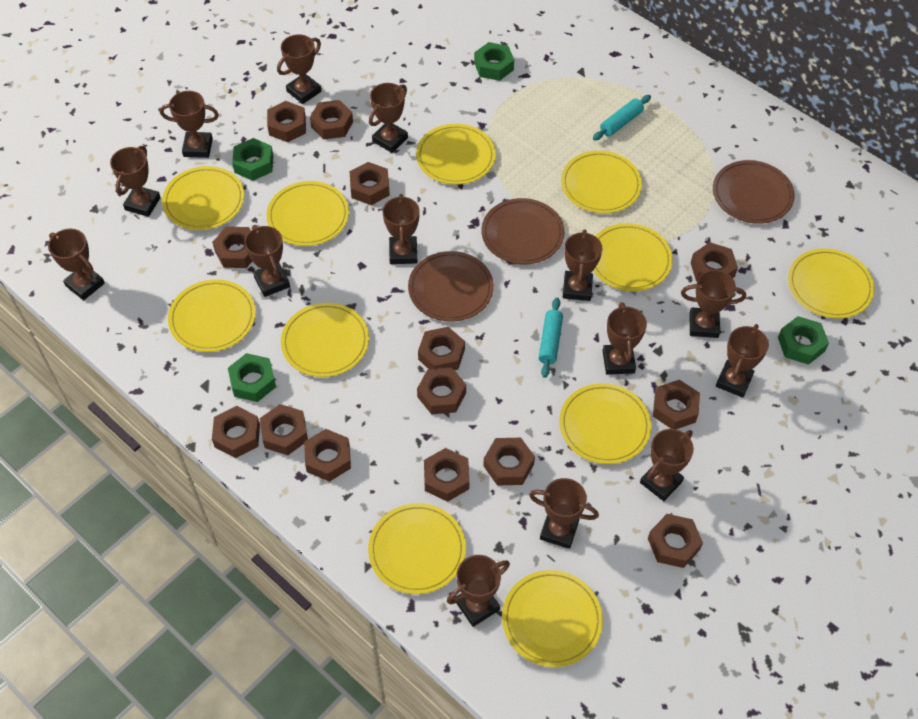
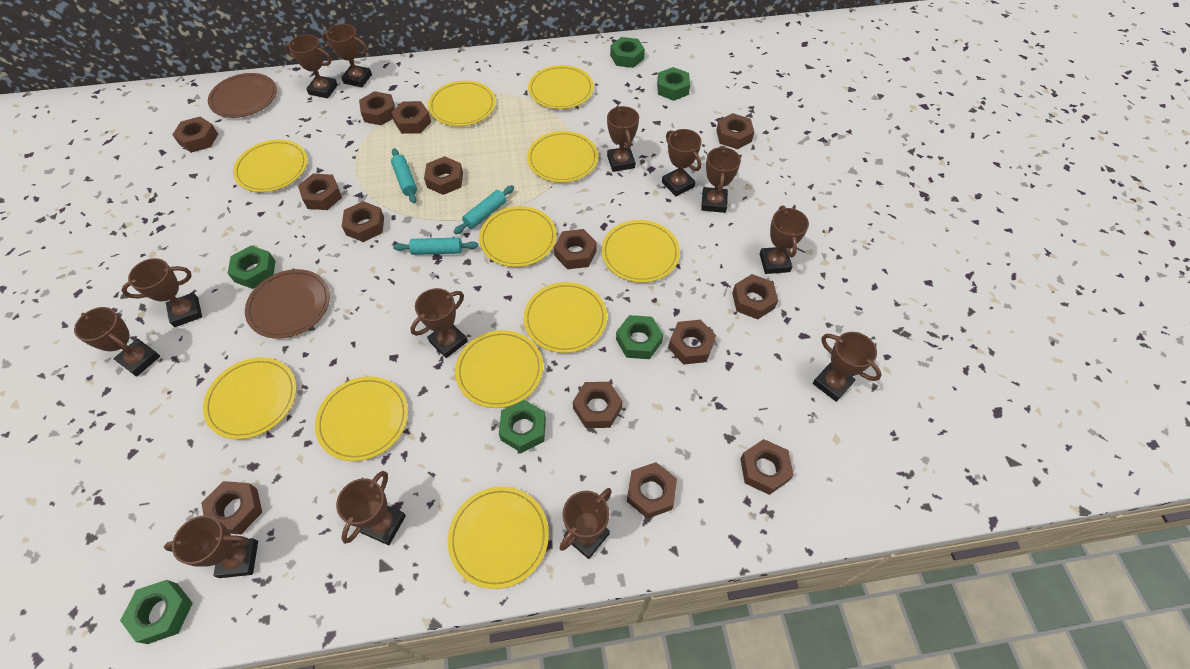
brown plate: [408,251,494,322] [481,198,564,264] [713,160,795,224] = 3 -> [208,73,277,118] [245,269,330,339] = 2
brown trophy: [48,229,105,300] [110,146,161,217] [160,91,219,158] [244,225,290,297] [277,34,321,104] [369,83,408,153] [382,194,420,264] [447,555,510,627] [529,478,599,549] [563,229,602,301] [603,302,647,375] [640,429,694,501] [681,270,746,338] [716,324,769,398] = 14 -> [74,307,160,377] [121,258,202,327] [164,515,258,578] [285,34,338,98] [322,24,372,87] [336,471,406,545] [410,288,468,358] [560,488,612,559] [607,106,639,172] [662,129,702,196] [701,146,741,213] [760,206,809,274] [813,332,882,402] = 13
green nut: [228,353,276,402] [232,138,273,181] [474,42,514,81] [778,316,829,365] = 4 -> [120,580,193,644] [227,245,275,289] [499,400,546,453] [610,37,645,68] [616,315,663,359] [657,67,690,101] = 6
turquoise rolling pin: [539,298,563,378] [593,95,651,141] = 2 -> [391,148,417,203] [393,238,478,255] [454,185,514,234] = 3

